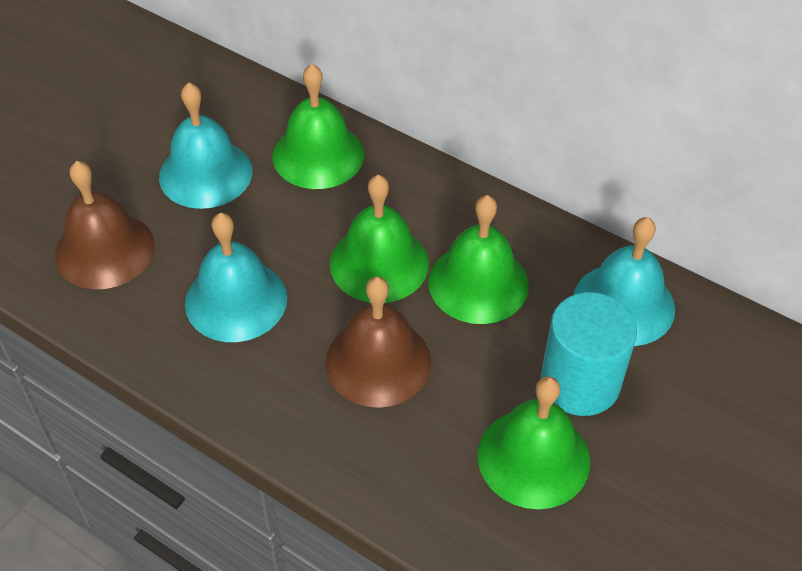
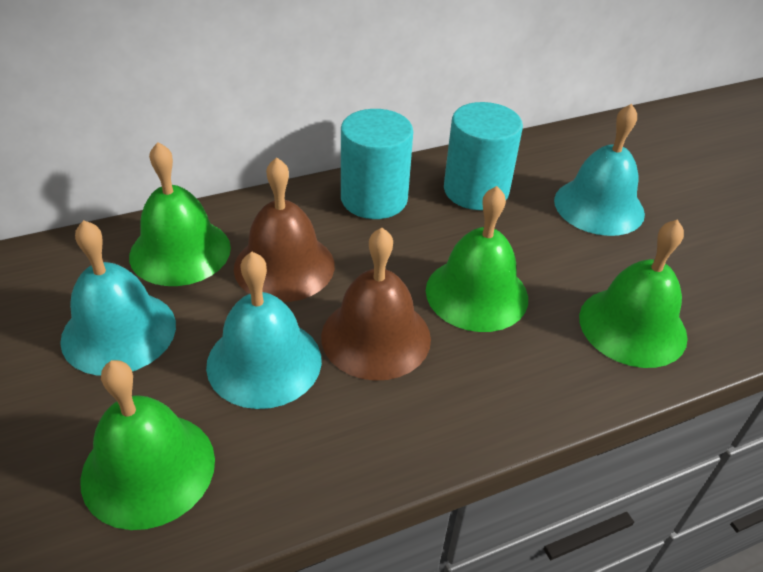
turquoise cylinder: [540,292,637,416] = 1 -> [341,109,413,219] [444,102,523,210] = 2

